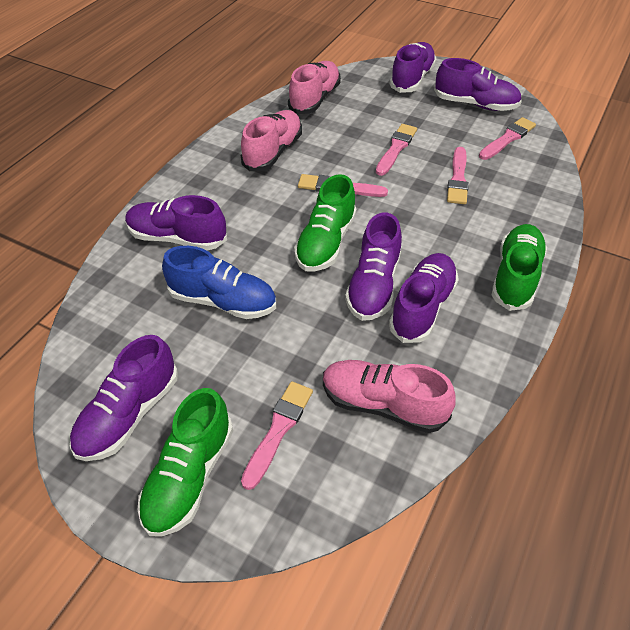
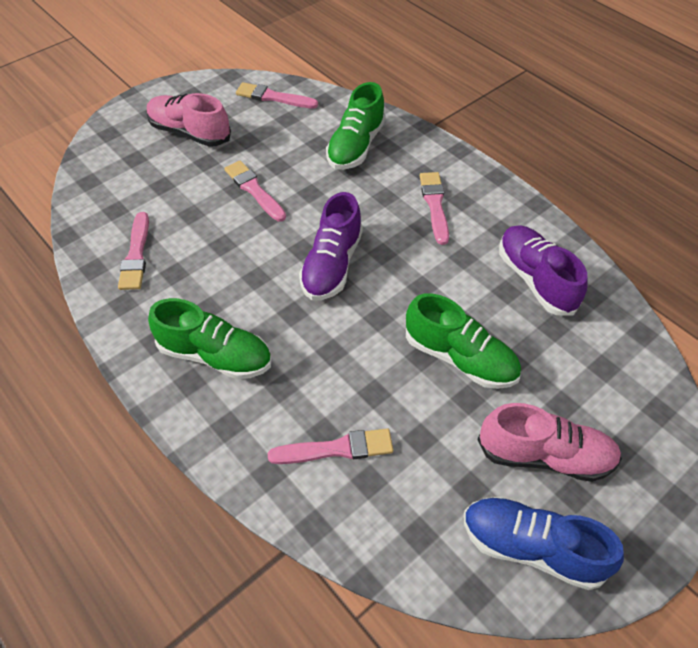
pink shoe: [241,110,302,171] [288,61,341,114] [323,360,456,433] = 3 -> [147,93,231,147] [477,403,622,482] = 2
purple shoe: [70,335,178,461] [125,195,227,250] [345,213,402,321] [389,253,459,343] [390,42,437,93] [434,58,522,111] = 6 -> [299,192,363,300] [499,225,588,316] = 2

